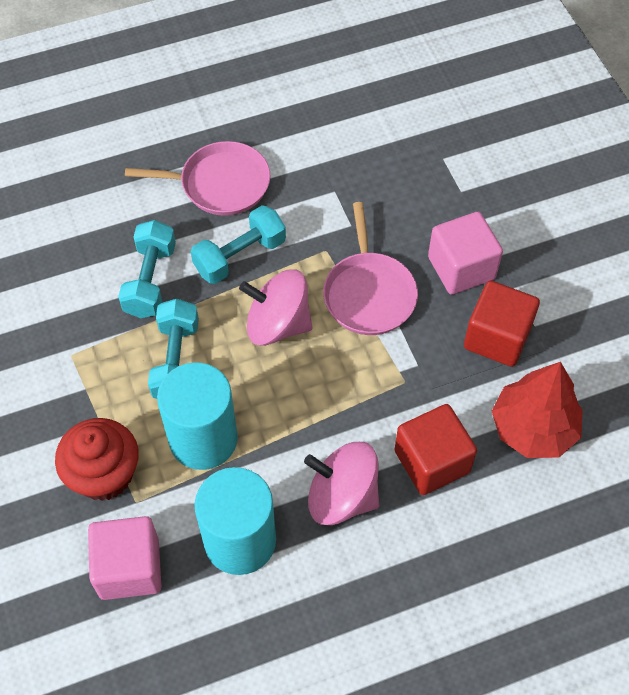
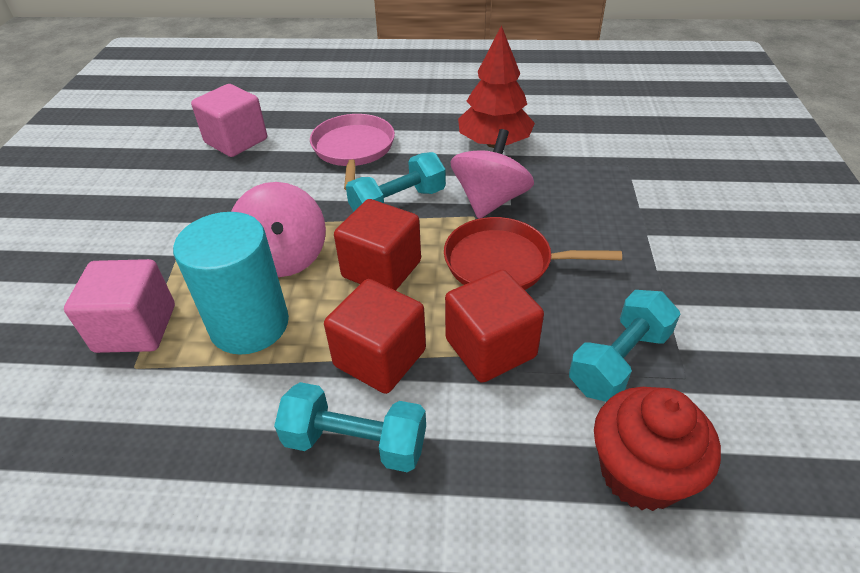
pink pan: [125,141,271,216] [323,202,418,335] = 2 -> [310,114,395,190] = 1
red cube: [395,404,477,495] [464,281,540,367] = 2 -> [324,279,426,394] [334,199,421,291] [445,270,544,383] = 3
red pan: none = 0 -> [444,217,622,290] = 1
turquoise cylinder: [157,362,238,470] [195,467,276,575] = 2 -> [173,212,289,355] = 1

